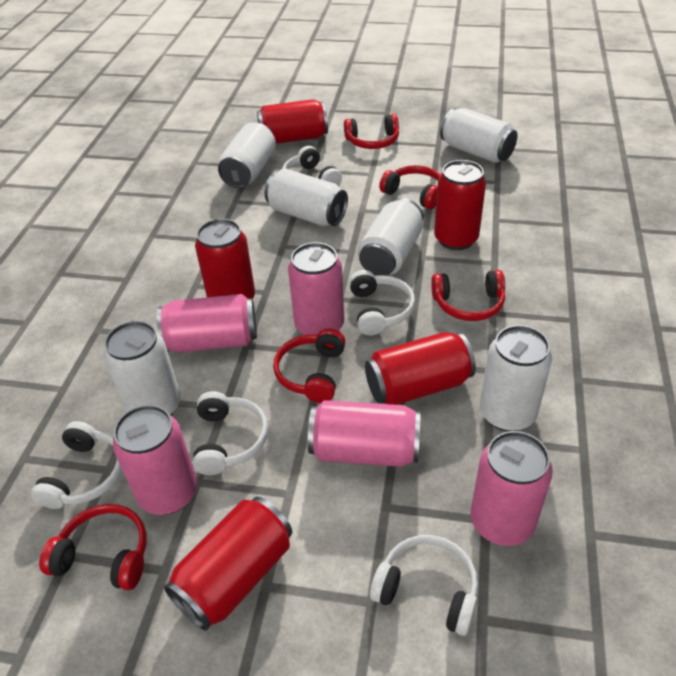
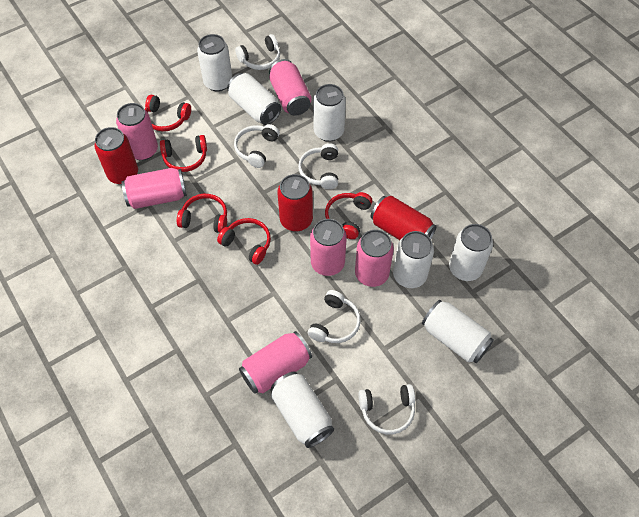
pink can: [113,405,197,515] [156,294,257,353] [288,242,344,335] [308,400,421,467] [470,431,553,546] = 5 -> [116,103,158,161] [122,168,187,209] [239,331,312,394] [269,59,312,116] [310,219,347,276] [355,230,394,287] = 6
red can: [164,497,292,631] [195,219,255,299] [257,99,328,144] [365,332,476,405] [434,160,486,250] = 5 -> [94,127,138,185] [277,174,313,231] [370,196,437,240] = 3
white can: [104,321,181,416] [218,122,276,188] [265,168,348,226] [358,198,423,276] [440,108,517,163] [480,325,552,432] = 6 -> [197,34,232,92] [227,73,281,125] [271,371,334,448] [313,84,346,142] [393,231,434,288] [422,300,494,363] [449,224,493,281] = 7

